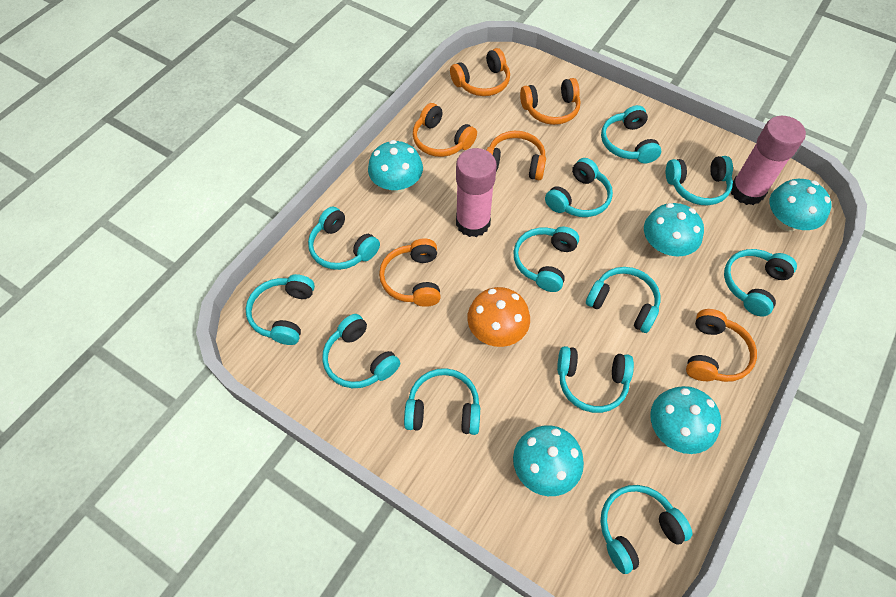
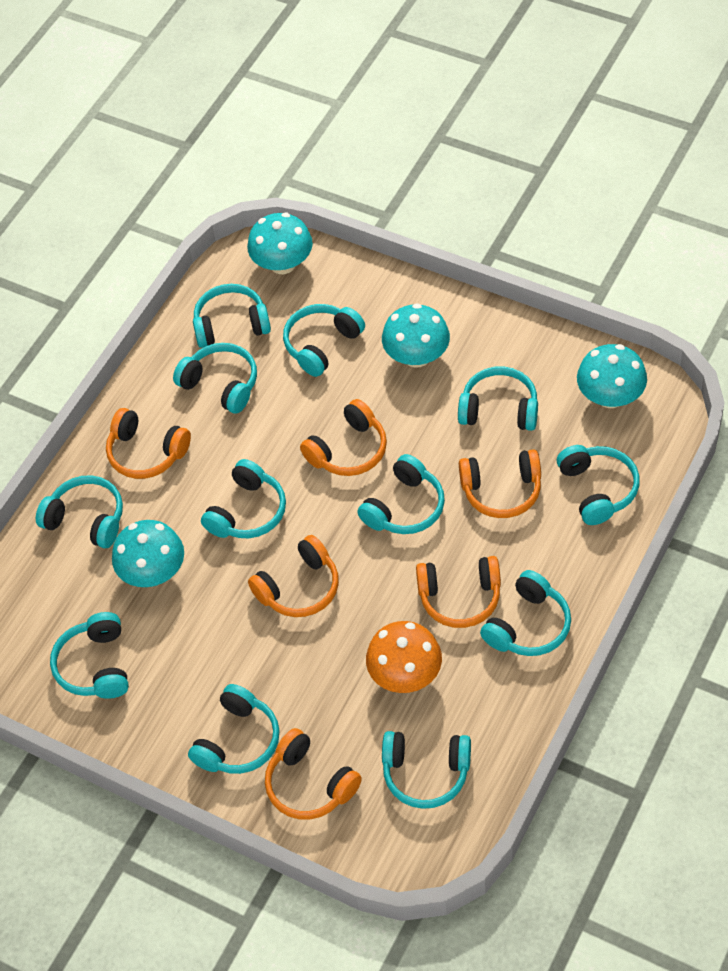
pink glue stick: [456,148,497,237] [731,116,806,205] = 2 -> none = 0
turquoise mushroom: [368,140,423,193] [513,425,584,496] [644,203,704,257] [650,386,721,454] [769,179,831,231] = 5 -> [112,520,184,587] [247,213,313,274] [382,303,450,368] [577,344,647,408] = 4

